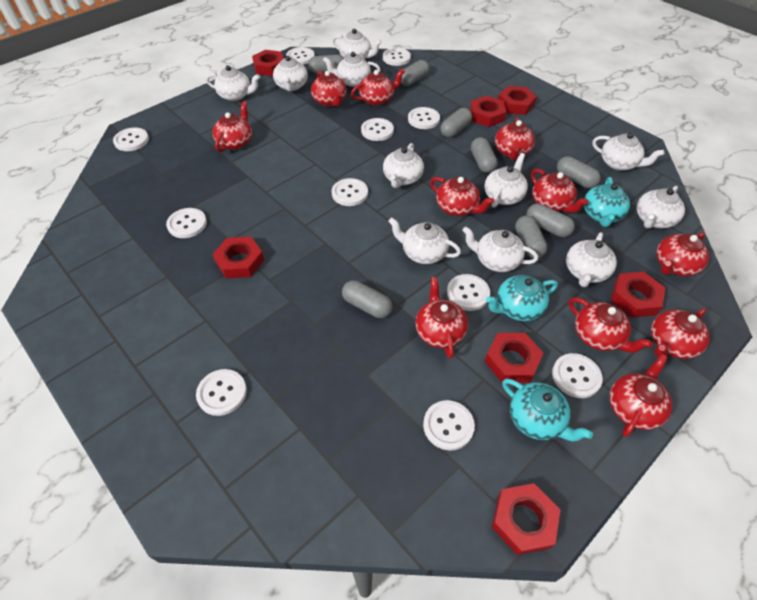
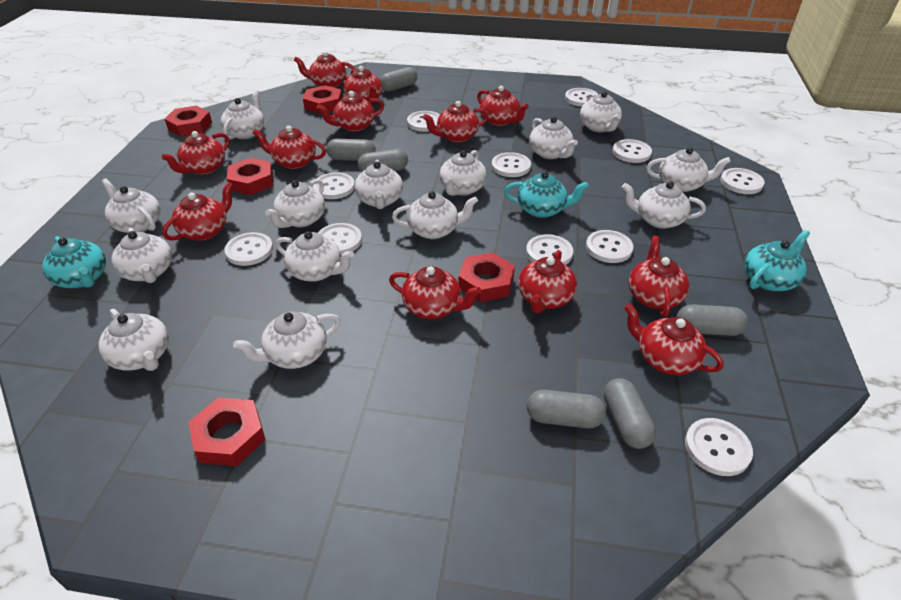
grey capsule: [308,54,344,73] [342,280,392,318] [401,60,429,86] [440,108,472,138] [471,137,498,173] [515,216,547,258] [527,203,575,237] [557,156,601,188] = 8 -> [326,139,376,161] [358,149,408,172] [379,67,417,92] [527,390,606,428] [604,378,656,449] [677,304,748,336] = 6
red nut: [213,237,264,279] [252,50,284,76] [470,96,506,127] [484,333,543,383] [492,483,561,555] [498,86,537,115] [611,272,665,318] = 7 -> [165,105,212,137] [188,397,266,466] [227,158,273,195] [303,85,342,114] [458,253,515,302] = 5
red teapot: [212,101,252,152] [311,71,347,107] [351,69,405,106] [415,277,468,359] [430,177,494,216] [495,117,535,160] [531,169,588,213] [569,298,652,353] [609,354,672,437] [651,308,710,359] [656,232,709,276] = 11 -> [162,131,229,175] [162,182,233,241] [253,126,326,169] [294,51,356,88] [317,91,384,132] [344,66,382,104] [389,266,481,319] [423,101,488,143] [477,86,529,126] [518,250,577,313] [624,303,724,375] [629,236,689,317] = 12
white teapot: [206,65,260,101] [273,55,308,91] [323,52,381,87] [332,29,382,59] [383,143,424,188] [388,217,461,264] [462,227,538,272] [484,153,528,208] [566,232,617,287] [592,133,665,171] [637,186,685,229] = 11 -> [98,309,169,371] [101,178,161,233] [111,228,172,283] [221,90,264,140] [233,311,341,369] [265,179,325,228] [275,231,354,282] [355,159,403,209] [392,191,478,239] [439,150,487,196] [529,116,578,159] [580,91,622,132] [622,181,706,229] [646,147,731,192] = 14

